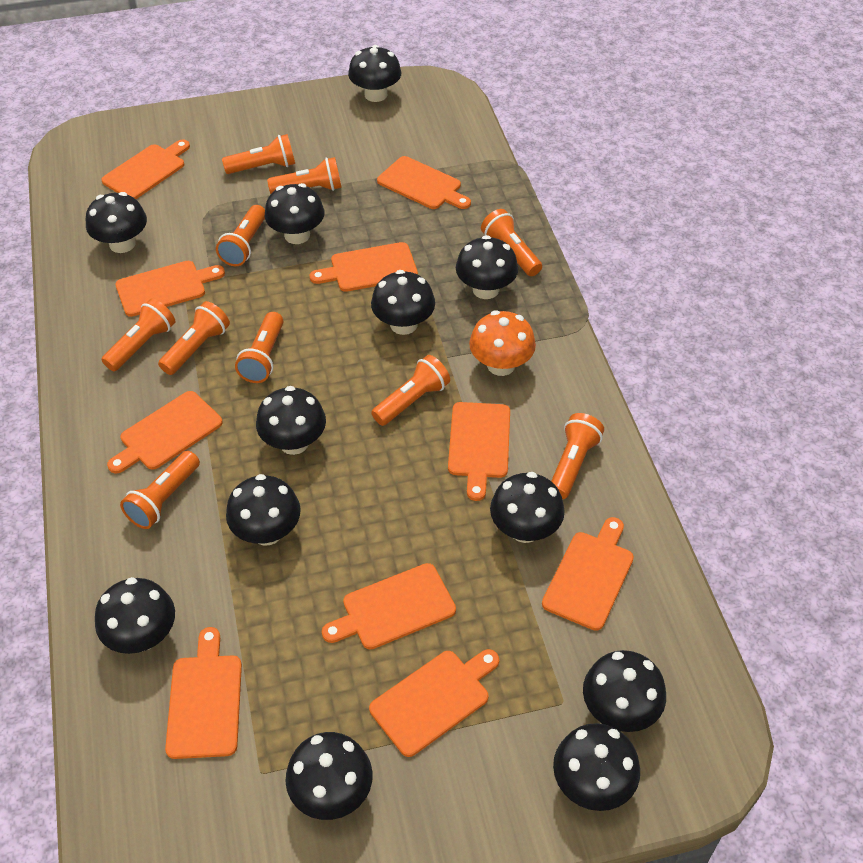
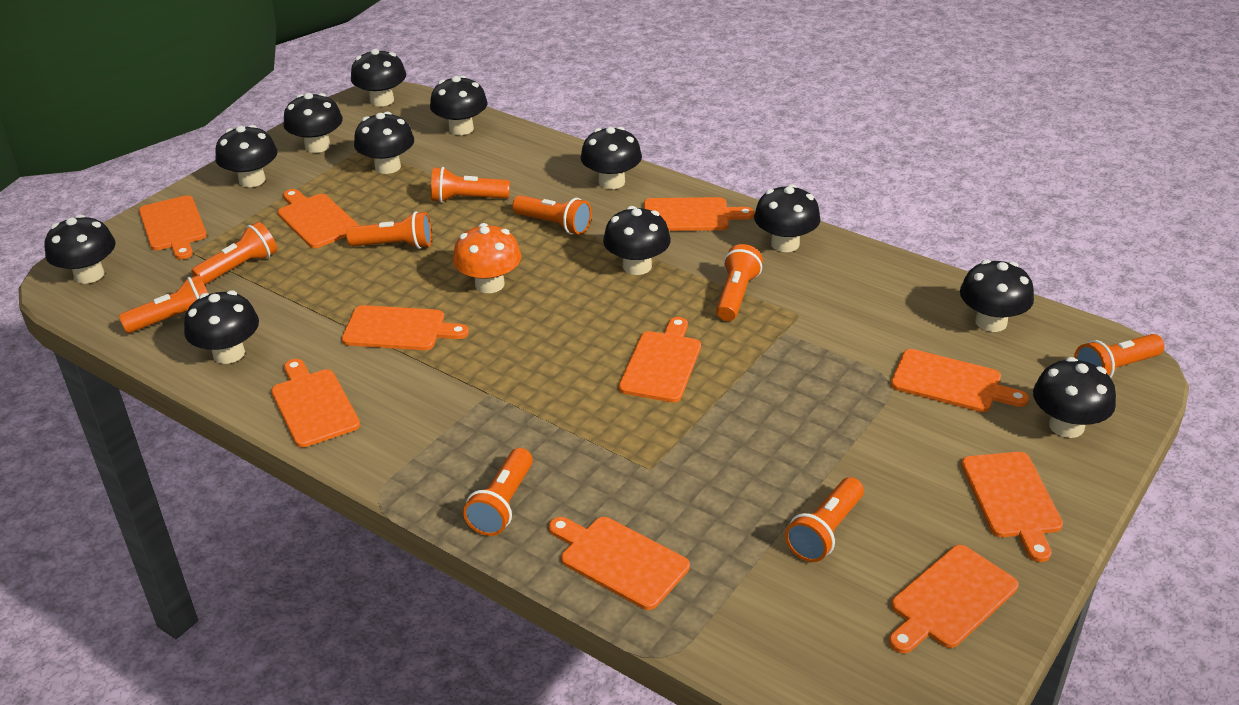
orange flashlight: [101,299,175,371] [120,451,200,529] [158,301,230,375] [216,205,265,266] [222,134,295,174] [235,312,284,383] [267,157,342,194] [371,355,450,426] [481,209,542,276] [551,413,604,499] = 10 -> [119,275,208,333] [191,222,277,285] [346,211,432,249] [431,167,510,203] [463,448,533,536] [512,195,592,235] [716,244,763,321] [785,477,864,562] [1074,334,1165,378] = 9

